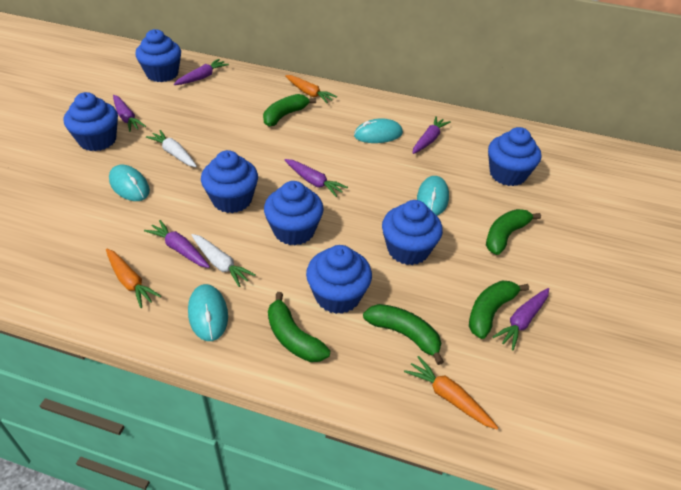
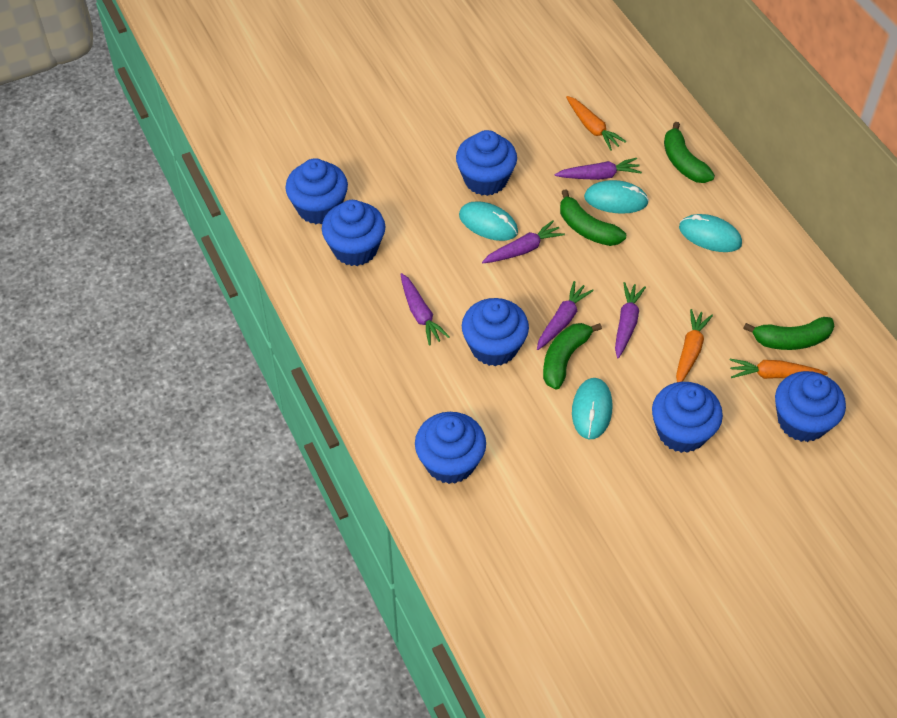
green banana: [263,94,316,127] [268,292,330,362] [363,304,444,365] [469,281,529,339] [486,209,541,255] = 5 -> [543,323,602,390] [560,189,626,246] [664,122,715,183] [743,317,834,350] = 4
purple carrot: [113,95,146,132] [144,220,210,268] [174,59,229,85] [284,159,348,197] [412,116,451,154] [493,288,549,350] = 6 -> [400,273,450,346] [482,220,565,263] [537,281,594,350] [554,158,642,180] [615,282,646,358] = 5
white carrot: [146,130,197,167] [192,234,256,287] = 2 -> none = 0

